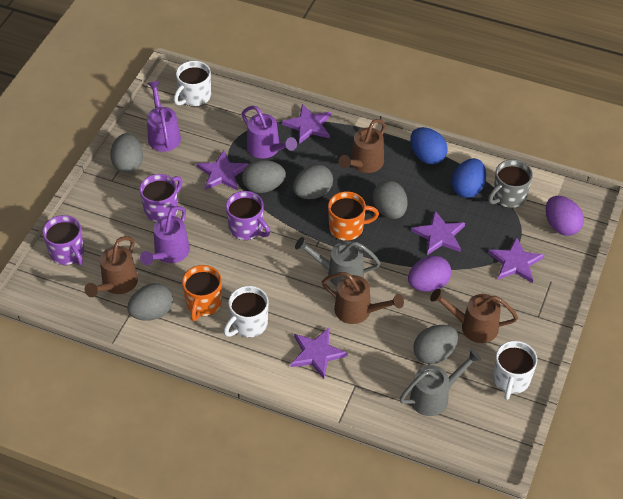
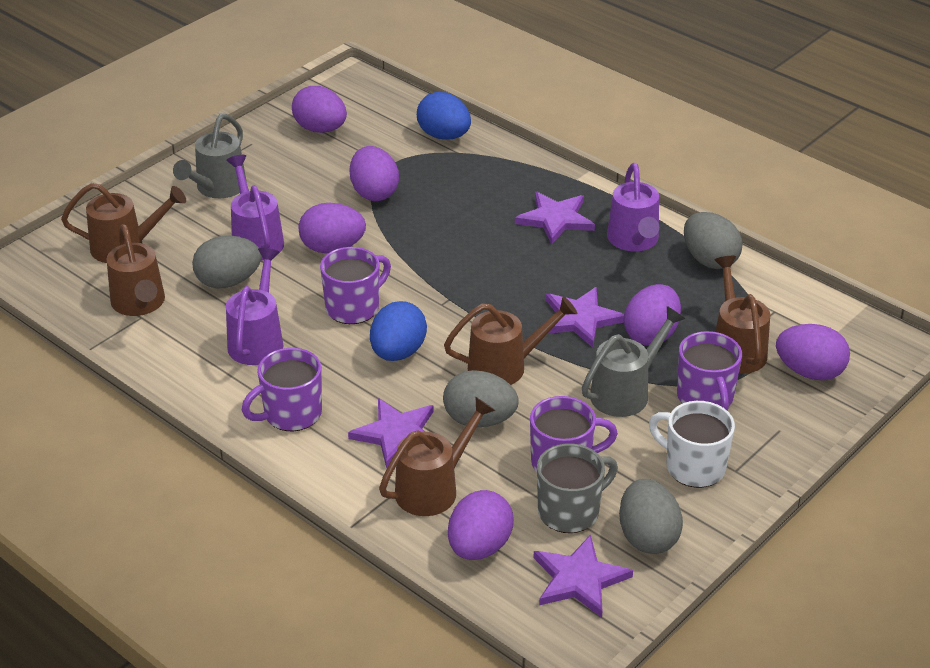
brown watering can: [85,236,138,297] [322,272,404,324] [339,119,386,173] [430,289,518,343] = 4 -> [61,183,186,263] [107,224,165,316] [379,397,496,516] [444,296,577,385] [714,256,770,374] = 5
grey egg: [110,133,143,173] [127,283,173,321] [242,160,286,193] [293,164,333,199] [373,180,407,219] [413,325,458,364] = 6 -> [192,236,261,288] [443,370,519,427] [619,479,683,554] [684,212,743,269] = 4
orange mug: [182,265,222,321] [328,191,379,241] = 2 -> none = 0
purple egg: [408,255,451,292] [546,196,584,236] = 2 -> [292,86,347,133] [299,203,366,253] [350,146,399,201] [448,490,514,560] [624,284,681,346] [776,324,850,380] = 6
purple mug: [42,215,84,265] [139,174,183,222] [226,191,270,240] = 3 -> [242,348,322,432] [320,247,391,324] [530,396,618,472] [677,331,742,411] = 4
purple star: [197,150,248,191] [282,104,331,144] [290,328,348,379] [411,211,465,255] [488,237,544,283] = 5 -> [348,398,434,469] [515,192,595,245] [534,535,633,618] [546,287,624,348] = 4
white mug: [174,61,211,107] [224,286,268,338] [493,341,537,400] = 3 -> [649,401,735,488] = 1

